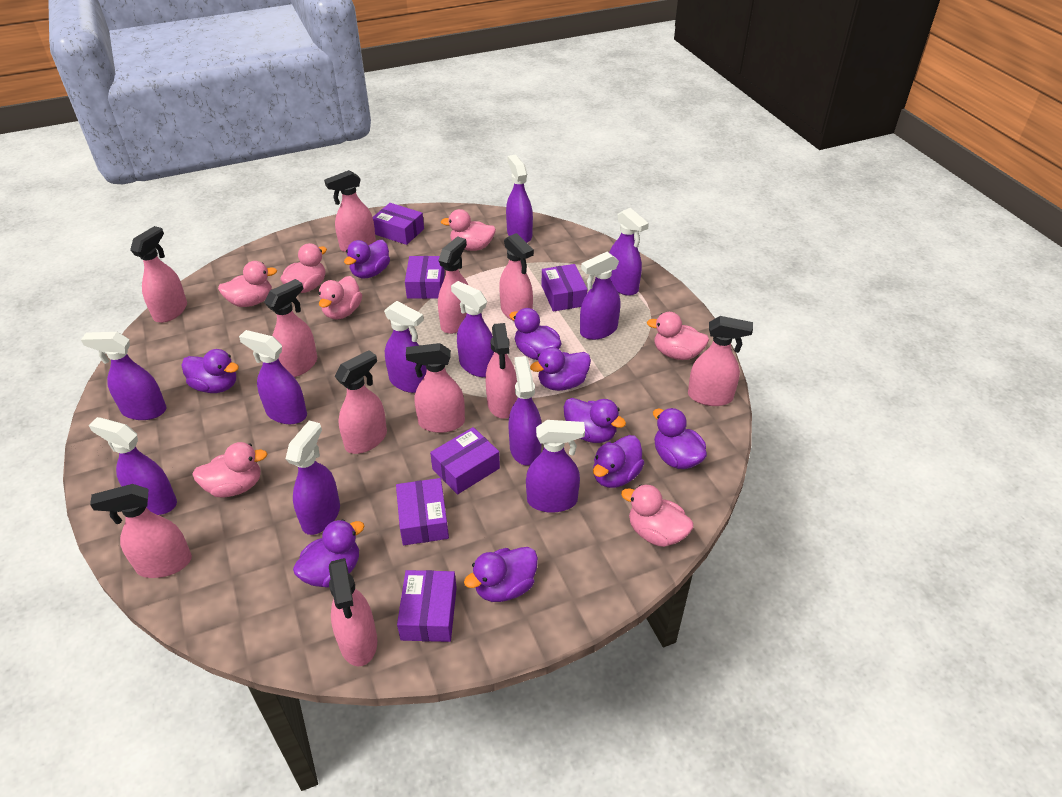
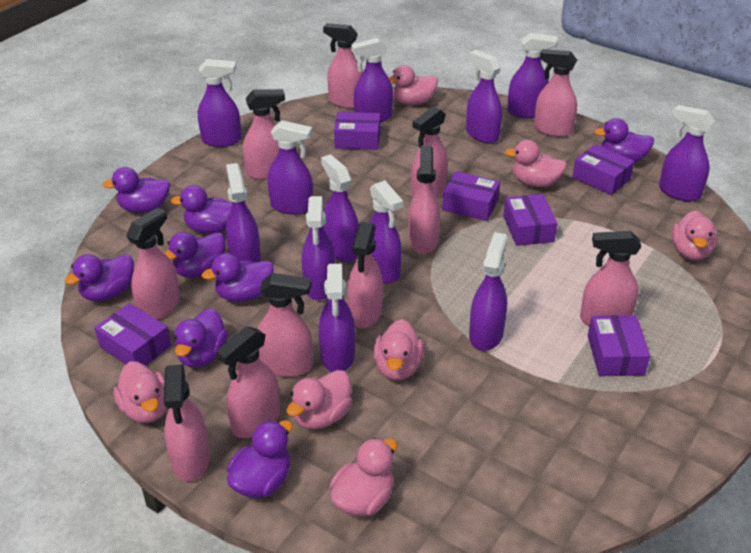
purple duck: [181,349,239,393] [293,519,365,588] [344,240,390,278] [464,547,538,602] [509,308,562,360] [530,347,591,391] [564,398,626,443] [593,435,644,488] [653,408,707,469] = 9 -> [64,254,134,302] [103,167,170,213] [164,232,225,278] [171,185,232,234] [174,308,228,367] [202,253,274,302] [227,420,293,498] [594,118,654,162] = 8
purple spray bottle: [81,332,166,420] [88,417,177,515] [239,330,307,424] [286,420,340,535] [384,301,427,393] [451,281,494,377] [506,155,533,243] [508,356,542,465] [526,420,585,513] [580,252,620,340] [609,208,649,296] = 11 -> [198,59,242,147] [226,163,261,262] [267,120,313,214] [302,196,335,300] [319,264,355,372] [321,154,359,262] [351,38,393,123] [369,180,403,283] [466,50,502,143] [469,232,508,351] [507,33,558,118] [659,105,715,202] = 12

